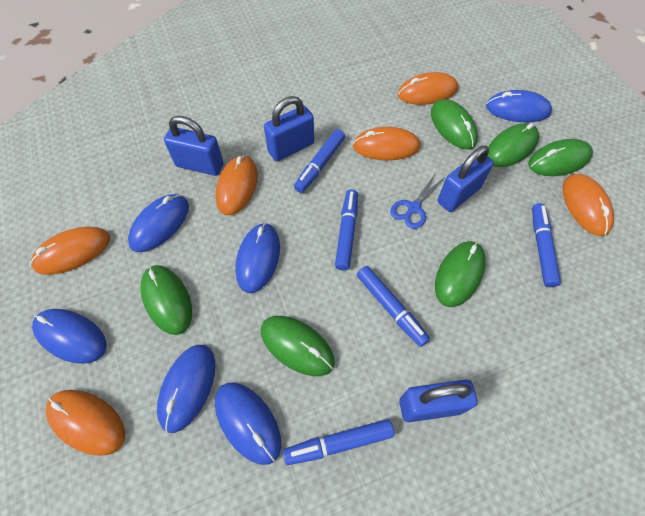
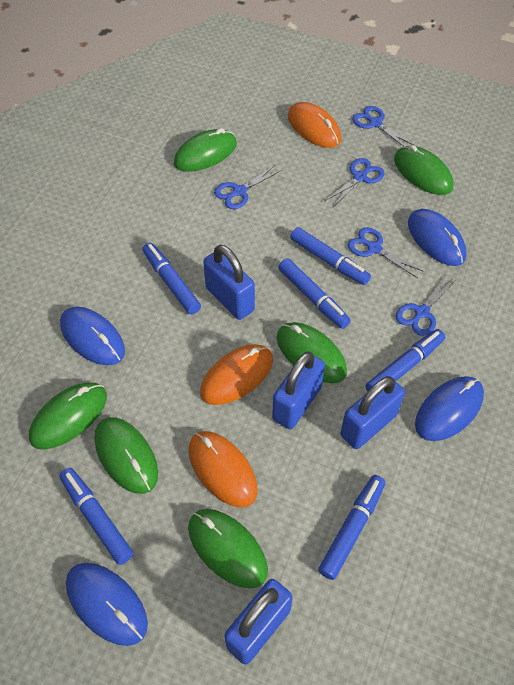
blue marker: [283,419,394,465] [294,129,345,193] [335,189,358,271] [357,266,430,347] [532,203,561,287] = 5 -> [59,468,133,565] [142,243,201,315] [278,258,351,329] [290,227,371,285] [318,475,386,580] [365,329,445,391] = 6
blue mouse: [32,309,107,364] [128,194,189,252] [157,345,215,433] [215,383,281,465] [235,223,280,293] [486,90,552,122] = 6 -> [60,306,125,365] [66,563,148,646] [408,209,467,266] [415,376,484,441] = 4
blue scissors: [390,174,445,229] = 1 -> [214,164,282,209] [324,158,385,207] [348,227,424,278] [352,106,415,147] [396,275,457,336] = 5
orange mouse: [30,226,110,275] [45,390,125,456] [216,155,258,215] [353,127,420,160] [398,72,458,105] [563,174,614,236] = 6 -> [189,431,258,507] [200,344,273,405] [288,102,341,148] = 3

